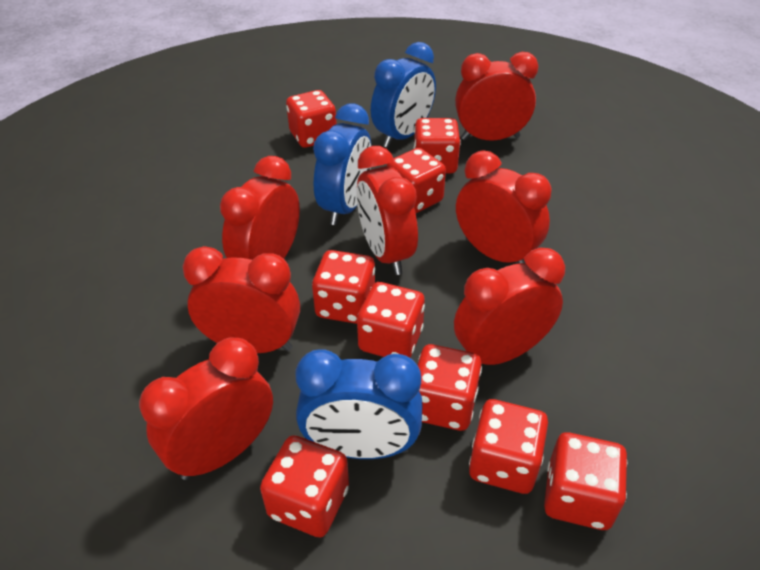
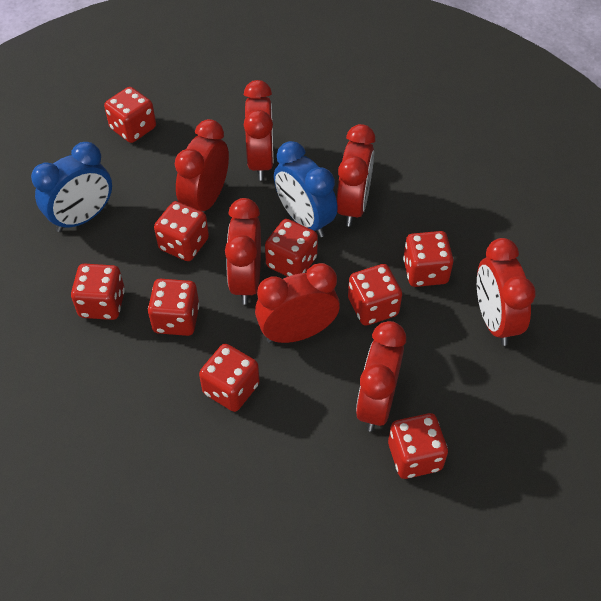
blue clock: [296,349,423,459] [313,104,371,225] [371,42,436,148] = 3 -> [31,142,112,232] [274,141,338,237] = 2

